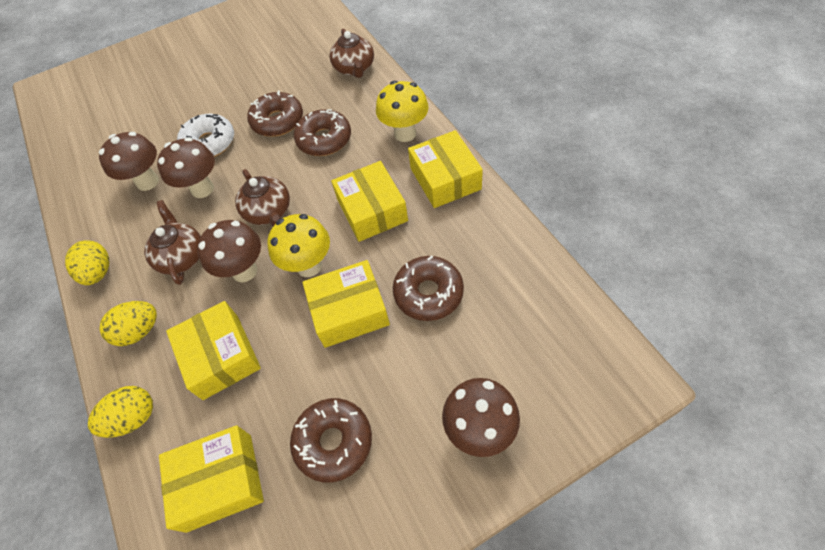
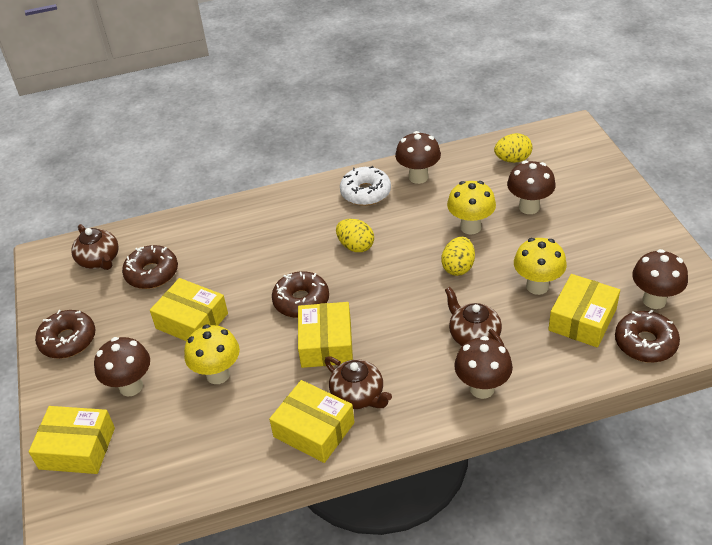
brown mushroom: [99,132,159,191] [157,137,215,198] [197,220,261,283] [442,378,520,457] = 4 -> [94,337,150,396] [395,131,441,184] [454,336,513,399] [507,161,556,214] [632,249,688,309] = 5
yellow mushroom: [267,214,330,277] [376,81,429,142] = 2 -> [184,325,240,384] [447,181,496,234] [514,238,567,295] = 3

